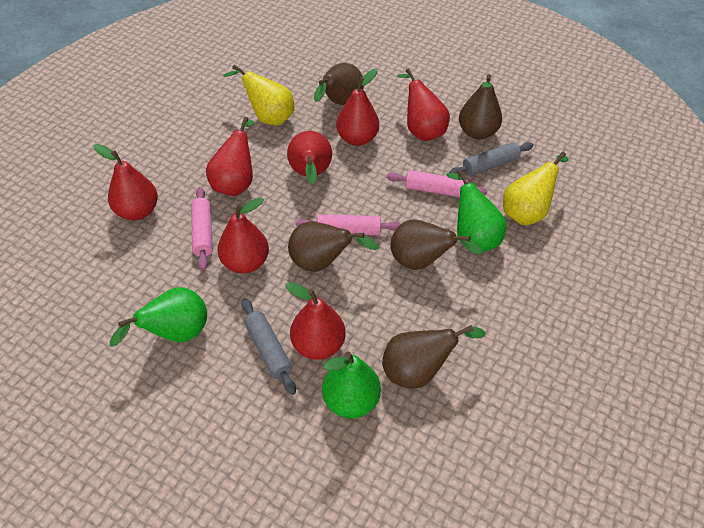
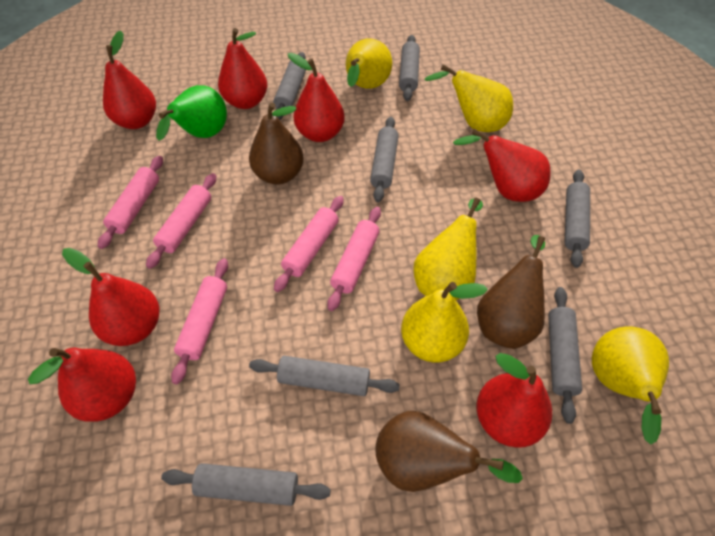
brown pear: [288,221,379,272] [314,63,364,105] [382,325,486,389] [390,219,483,270] [459,74,502,139] = 5 -> [249,102,304,185] [375,411,523,492] [477,235,545,349] = 3
green pear: [110,287,207,347] [322,352,381,418] [446,169,506,252] = 3 -> [156,85,227,141] = 1
grey rolling pin: [241,298,296,395] [449,142,533,176] = 2 -> [161,463,331,506] [249,356,400,396] [273,52,306,120] [370,117,399,202] [399,35,420,101] [548,287,582,424] [565,170,590,268] = 7
pink rolling pin: [191,187,213,270] [296,214,401,235] [386,170,487,197] = 3 -> [98,156,163,249] [146,173,216,269] [171,258,228,384] [274,196,344,292] [327,207,381,311] = 5
yellow pear: [223,64,294,126] [503,152,569,225] = 2 -> [346,38,392,89] [401,282,488,363] [413,198,483,300] [424,64,513,132] [592,326,669,445] = 5

